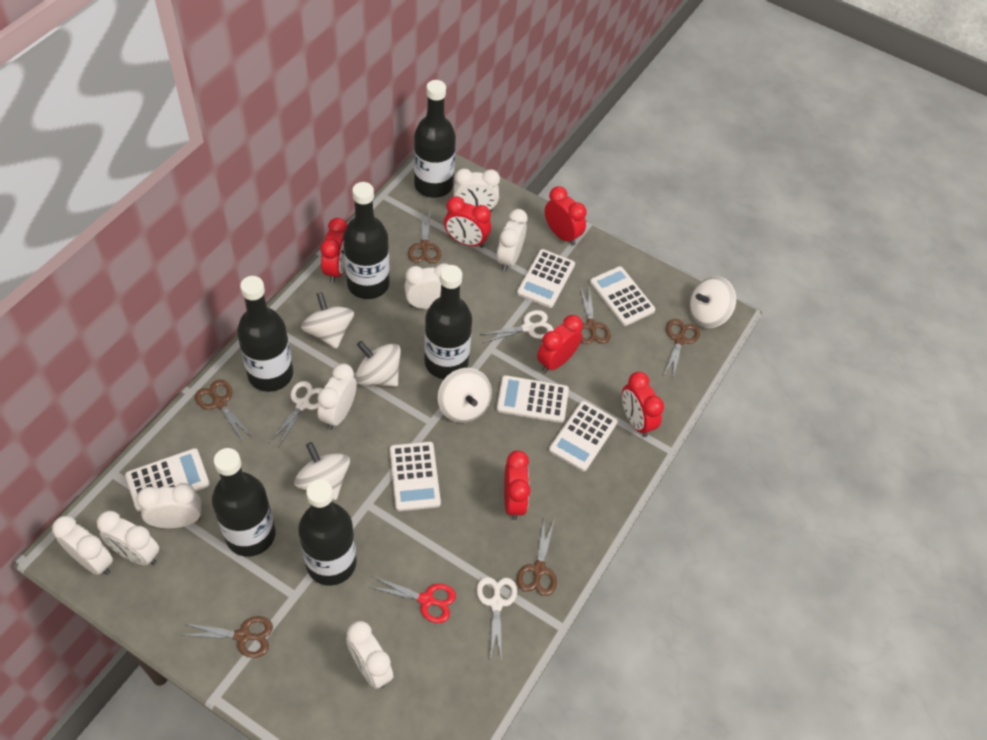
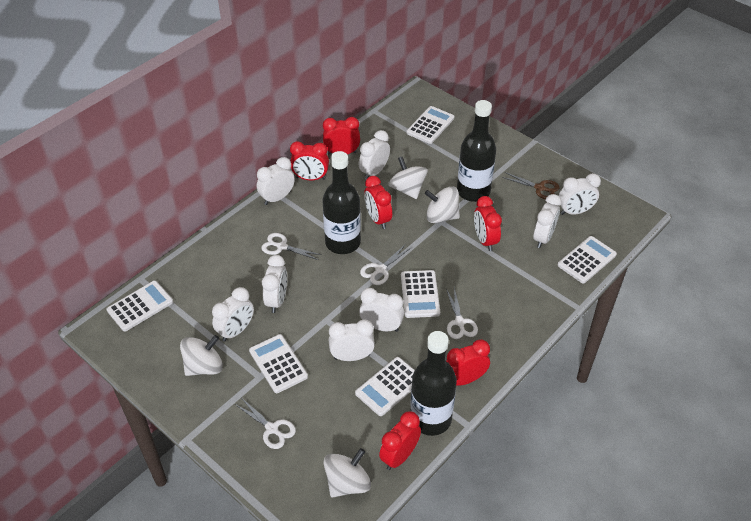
black bottle: [212,448,276,557] [237,276,293,392] [298,479,357,586] [343,182,390,299] [414,80,456,198] [424,265,472,379] = 6 -> [322,151,361,254] [410,331,457,436] [457,100,496,202] = 3
brown scissors: [183,616,273,658] [195,380,253,443] [408,212,441,263] [517,521,557,596] [580,287,611,344] [664,319,700,377] = 6 -> [502,172,560,199] = 1
red scissors: [370,577,456,623] = 1 -> none = 0
white scissors: [269,381,322,448] [477,577,517,662] [480,310,553,343] = 3 -> [235,399,296,449] [261,233,321,260] [360,244,412,285] [446,288,478,339] = 4
white spinning top: [294,442,350,500] [301,292,354,349] [355,341,401,387] [438,368,492,423] [689,276,736,328] = 5 -> [180,335,223,376] [323,448,371,497] [388,157,428,199] [425,186,460,223] = 4

